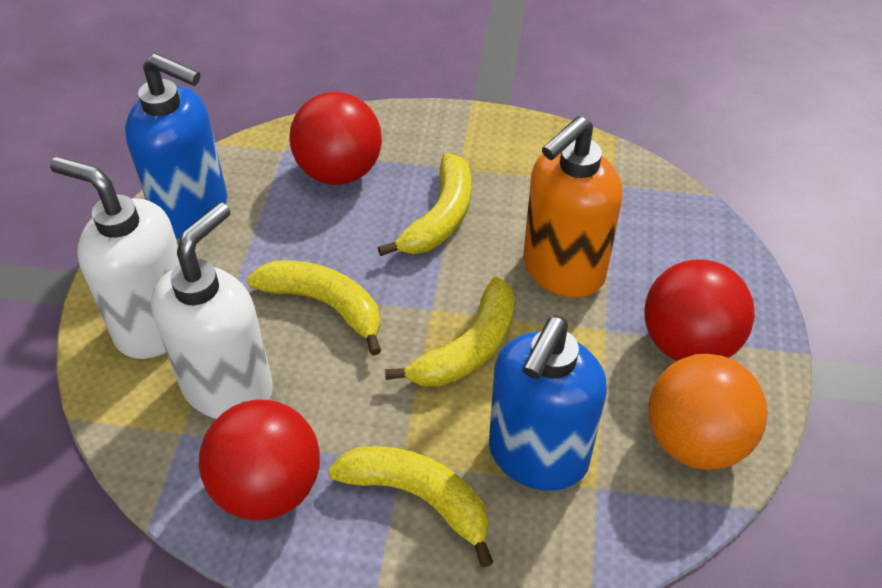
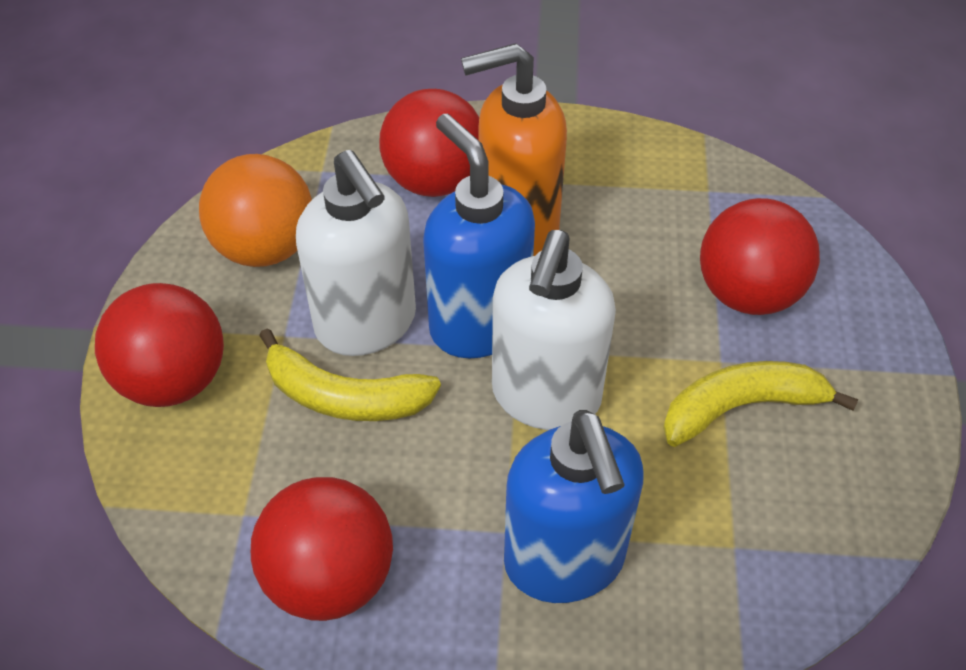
red ball: [199,400,320,520] [289,92,382,185] [644,260,755,361] = 3 -> [95,283,224,407] [251,477,393,621] [379,89,479,197] [700,198,820,315] = 4
yellow banana: [247,260,381,356] [328,446,493,568] [378,153,471,256] [385,276,515,387] = 4 -> [259,328,441,421] [663,361,858,447] = 2

